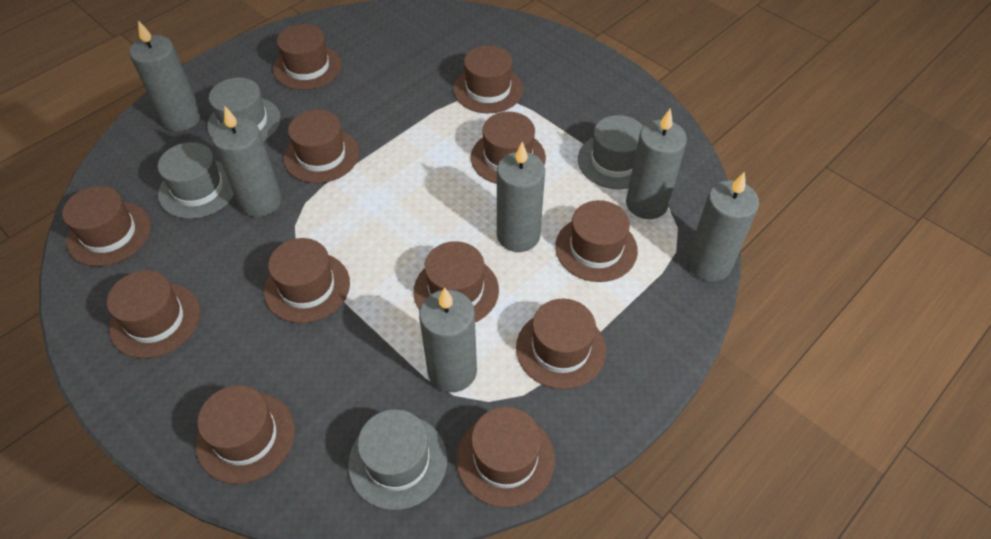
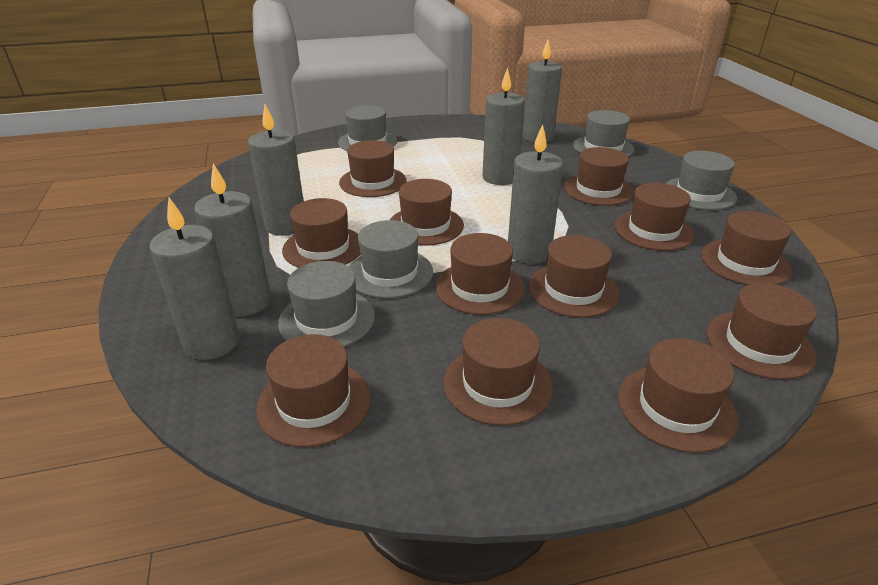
grey hat: [158,142,234,219] [207,77,281,142] [348,409,447,510] [578,115,643,189] = 4 -> [278,261,375,347] [338,105,397,151] [350,220,433,298] [573,110,634,157] [665,151,737,210] = 5

